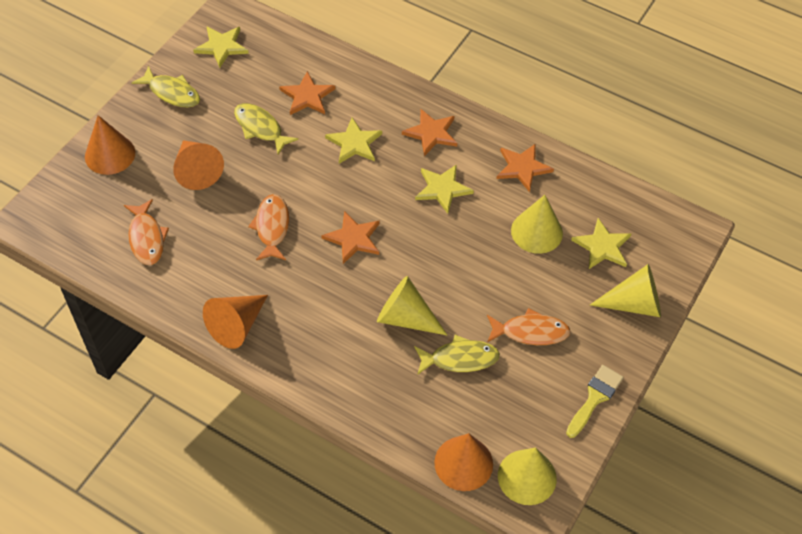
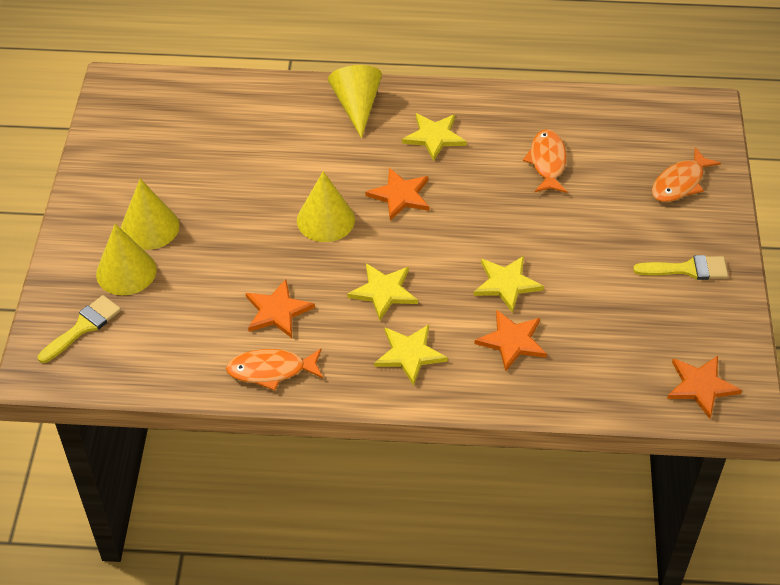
orange cone: [85,115,135,175] [173,140,224,190] [203,295,268,349] [434,433,493,491] = 4 -> none = 0
yellow brush: [566,365,624,438] = 1 -> [38,295,121,363] [633,255,728,280] = 2
yellow fish: [132,66,200,107] [234,103,298,155] [414,335,500,375] = 3 -> none = 0

